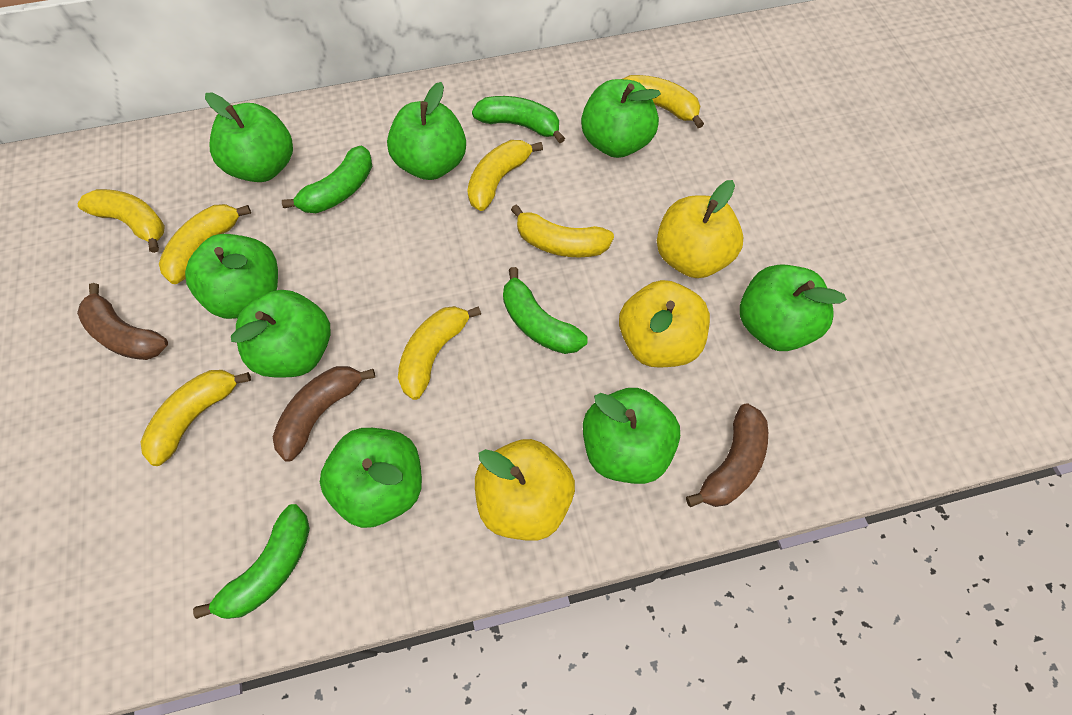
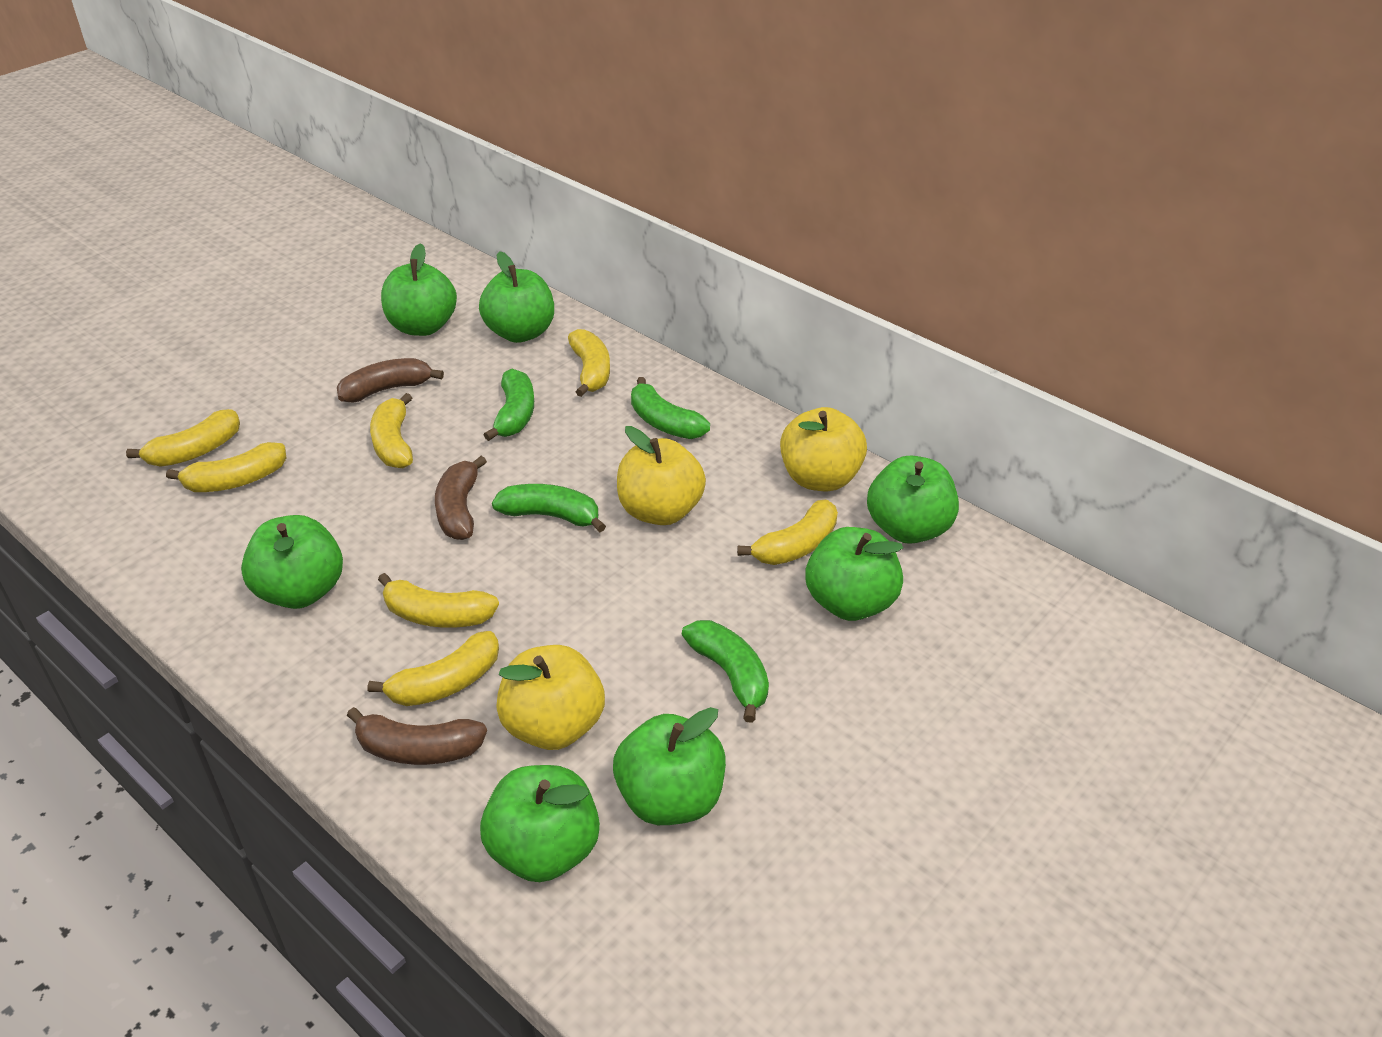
green apple: [185,234,278,319] [205,92,293,182] [231,290,330,377] [320,428,422,528] [387,82,466,180] [581,79,661,158] [583,388,680,484] [740,264,847,351] = 8 -> [241,515,343,609] [381,243,457,336] [479,251,554,343] [480,765,600,882] [613,707,726,825] [805,527,903,621] [867,455,959,544] = 7

